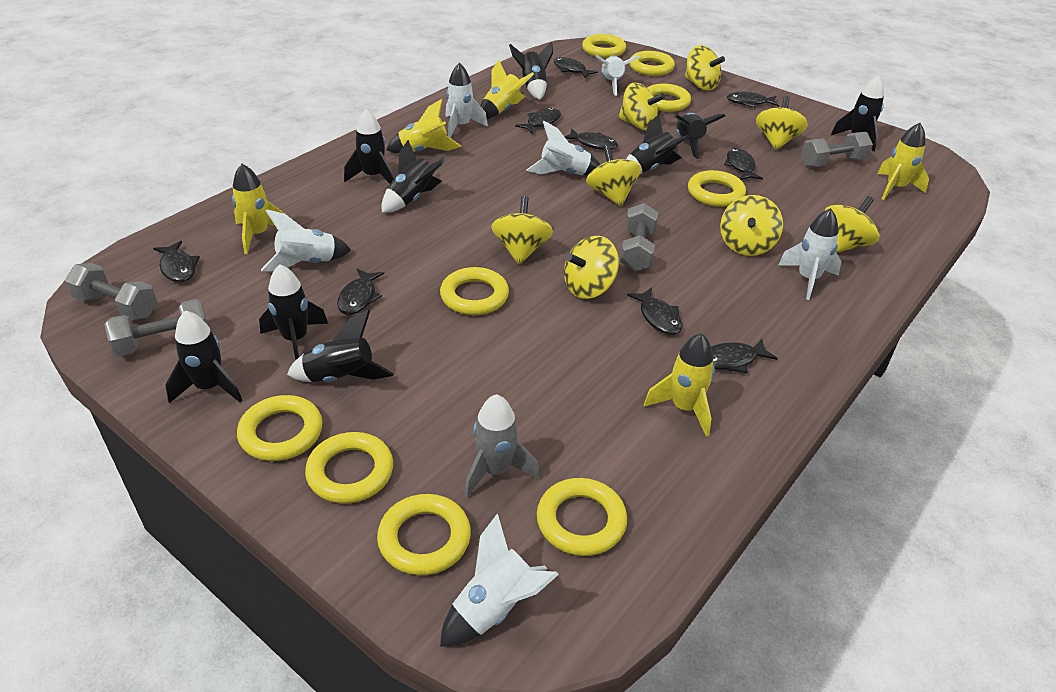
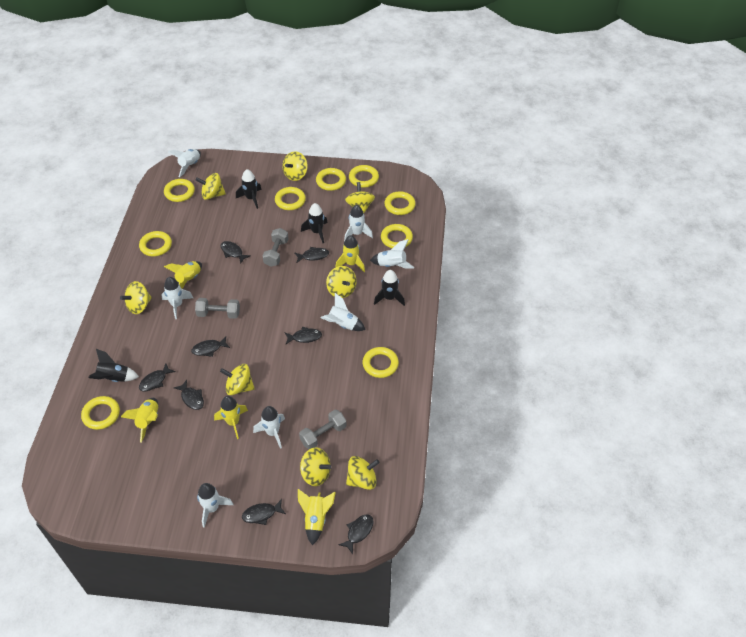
black fish: [153,241,200,282] [337,268,384,315] [515,108,561,133] [554,57,598,78] [564,129,618,150] [627,288,682,335] [711,339,778,373] [724,148,763,180] [727,92,779,107] = 9 -> [139,364,176,391] [174,380,204,410] [191,337,230,357] [221,241,250,264] [242,499,286,525] [285,327,322,344] [294,247,329,263] [338,514,374,554] = 8
black rocket: [166,310,243,403] [259,264,328,360] [287,309,394,382] [344,109,394,184] [382,140,447,213] [509,42,553,100] [626,114,690,174] [674,113,725,159] [831,76,884,151] = 9 -> [88,349,139,382] [236,169,262,209] [301,203,327,243] [374,270,405,306] = 4
grey dumbbell: [65,263,157,320] [104,299,208,356] [620,203,658,271] [801,132,873,167] = 4 -> [195,298,240,319] [263,228,288,267] [299,410,347,450] = 3
grey rocket: [464,394,540,498] = 1 -> none = 0
white rocket: [261,209,351,271] [440,513,559,647] [446,63,488,138] [526,121,600,175] [595,54,640,95] [778,208,842,300] = 6 -> [161,277,193,319] [168,149,201,177] [197,483,233,528] [253,406,285,449] [320,293,365,331] [344,205,373,242] [370,239,414,268] = 7

